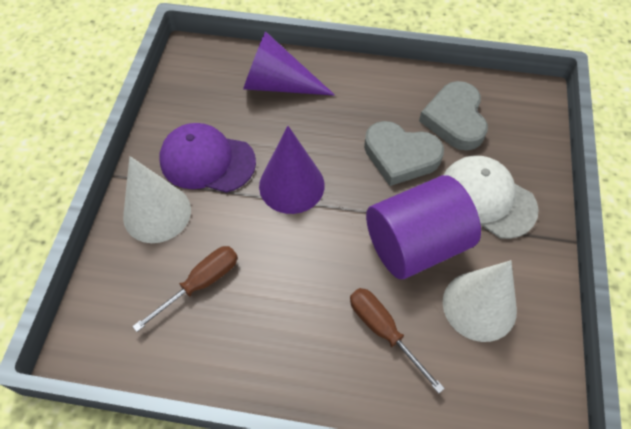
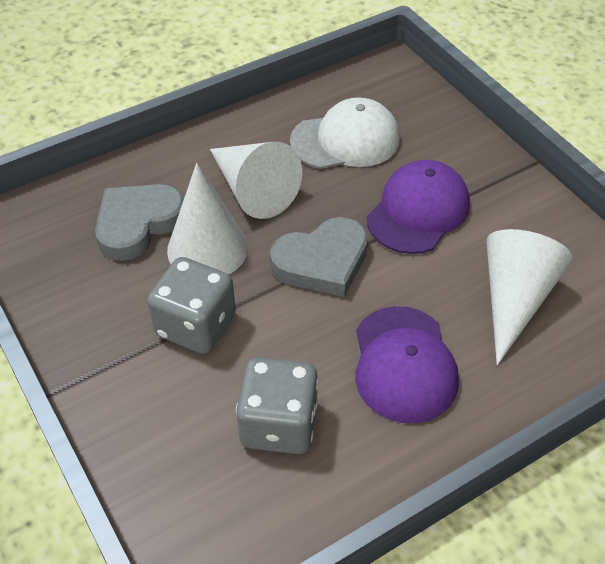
brown screwdriver: [132,246,238,332] [350,288,445,394] = 2 -> none = 0
grey dice: none = 0 -> [147,257,236,354] [236,357,318,454] = 2
purple cap: [159,123,256,193] = 1 -> [356,306,459,424] [367,160,470,254] = 2
purple cone: [243,31,335,96] [259,126,325,214] = 2 -> none = 0
purple cylinder: [366,175,481,279] = 1 -> none = 0
white cone: [123,156,191,243] [443,260,517,342] = 2 -> [167,163,248,275] [210,142,302,219] [486,229,573,365] = 3

